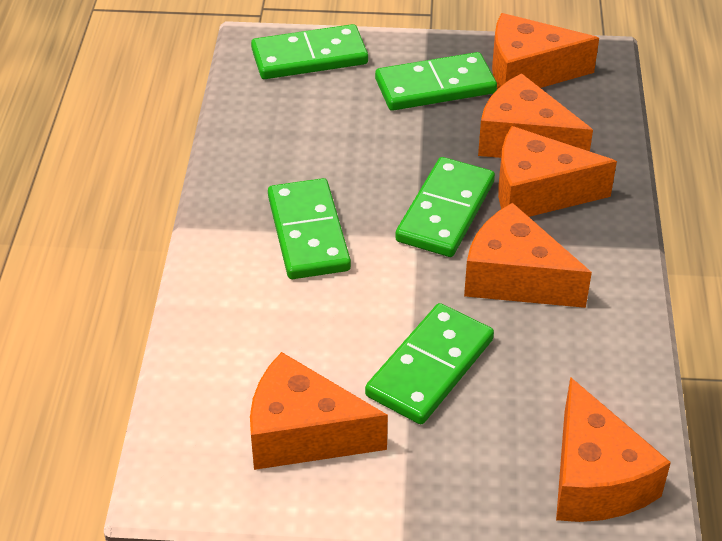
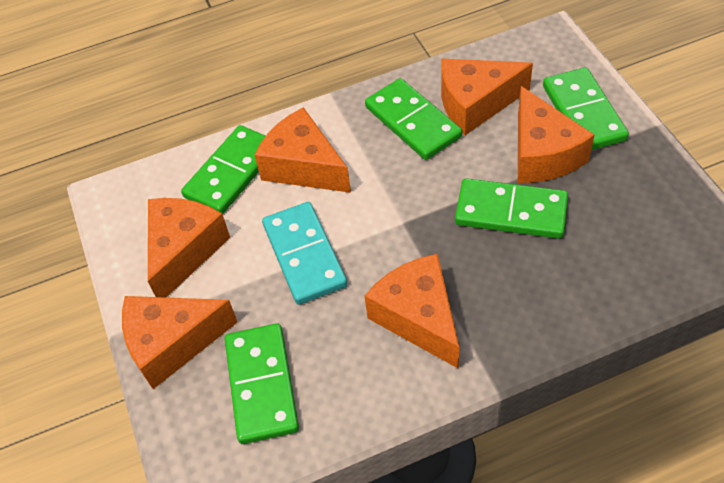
turquoise domino: none = 0 -> [262,202,347,305] = 1

